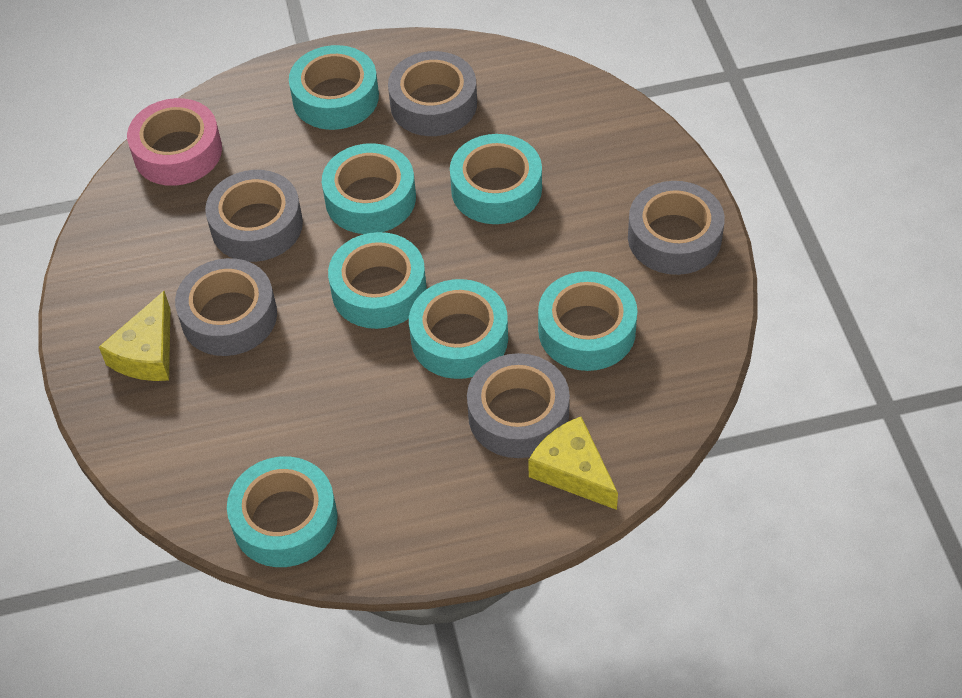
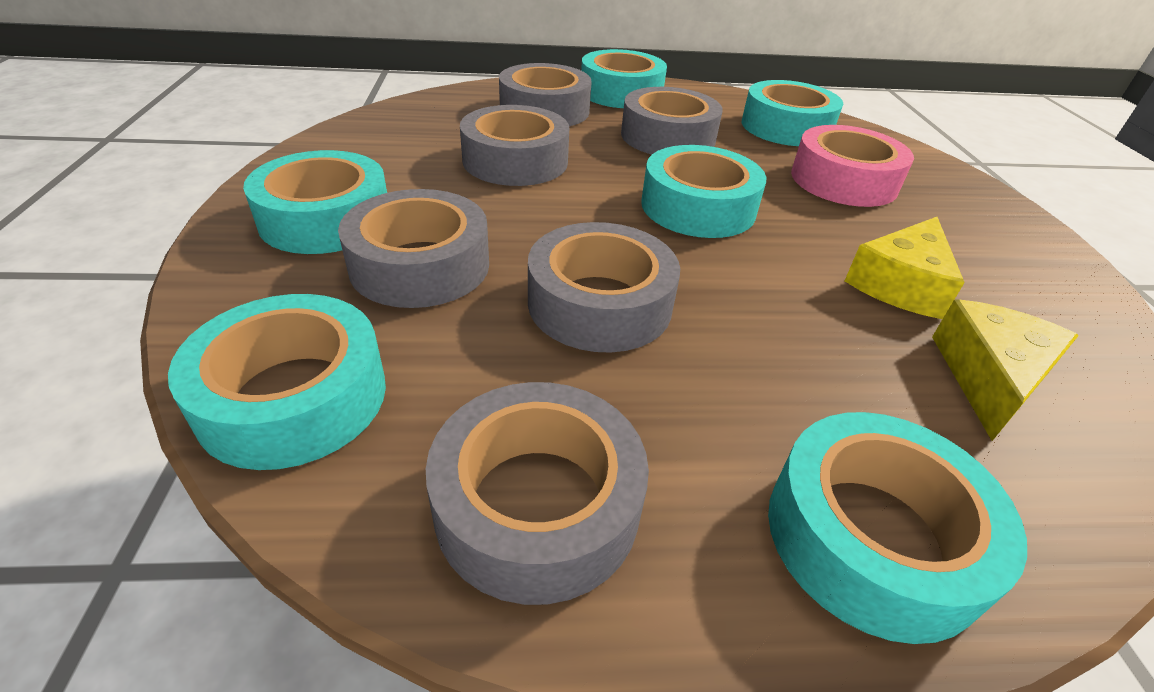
grey tape: [175,258,277,356] [205,170,303,262] [388,51,477,136] [467,353,570,458] [628,181,725,275] = 5 -> [338,189,489,308] [426,382,649,605] [460,105,569,186] [499,63,592,126] [528,222,680,352] [621,87,723,154] = 6
turquoise tape: [227,456,338,567] [289,45,379,130] [322,143,416,234] [328,232,427,329] [409,279,508,379] [450,134,542,224] [538,271,638,371] = 7 -> [168,294,386,470] [243,150,387,254] [581,49,667,108] [641,145,766,238] [741,80,843,146] [768,412,1027,644] = 6

